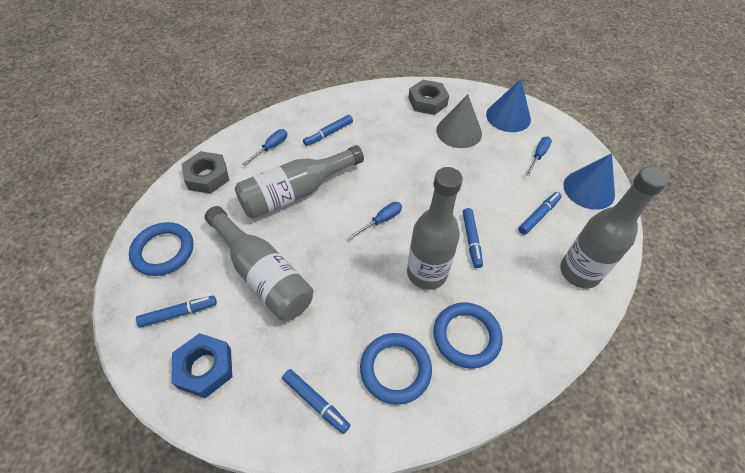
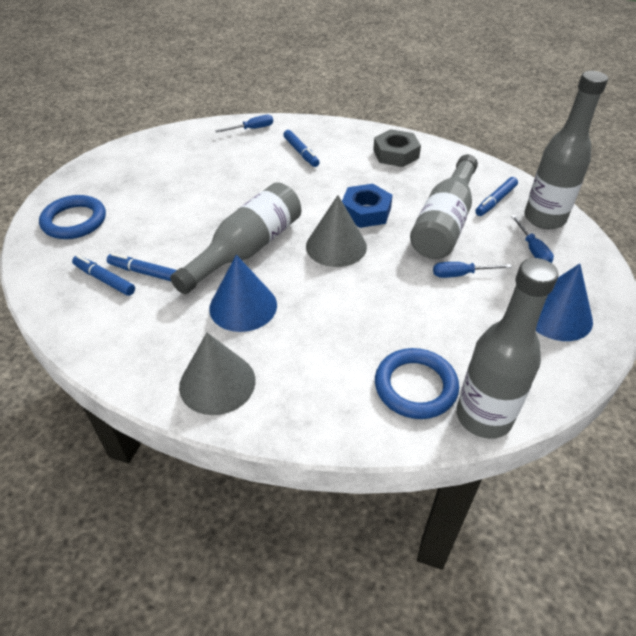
blue marker: [136,296,217,327] [282,369,350,434] [303,115,353,146] [463,208,483,268] [518,192,562,235] = 5 -> [72,255,135,296] [107,253,177,281] [283,130,320,167] [475,177,518,216] = 4
blue ring: [129,222,193,276] [360,333,432,405] [433,303,503,368] = 3 -> [39,195,106,239] [375,348,459,419] = 2
grey cone: [436,94,482,148] = 1 -> [179,333,256,415] [306,195,367,267] = 2
grey nut: [181,151,229,194] [409,80,449,115] = 2 -> [373,129,421,167] = 1

